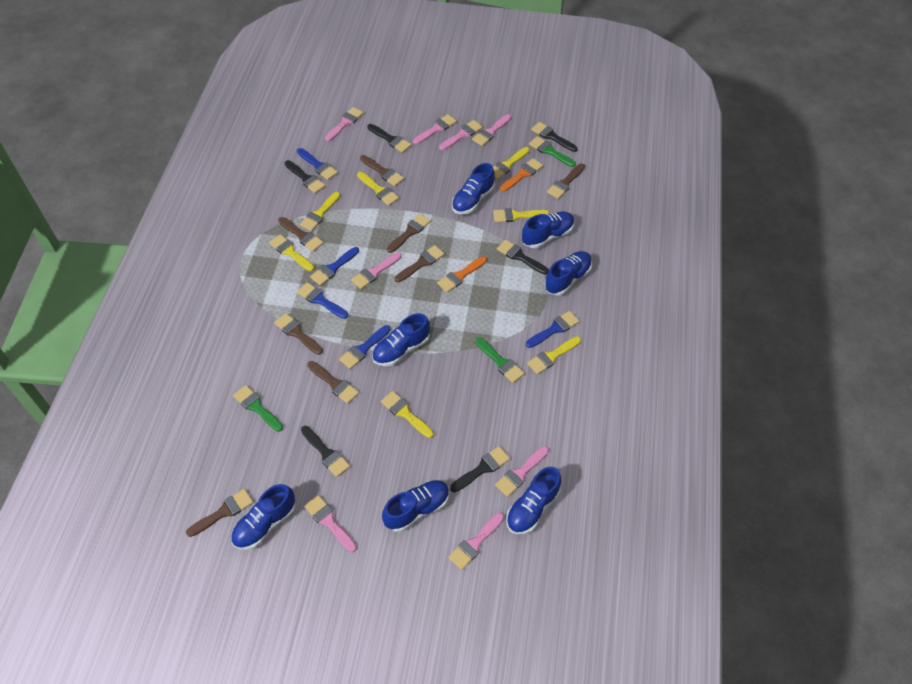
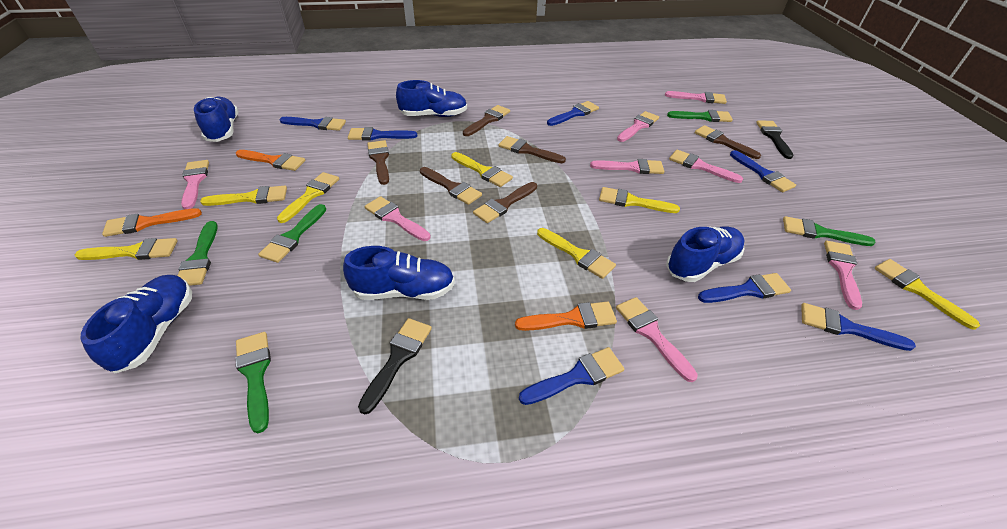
black brush: [285,160,326,193] [301,426,350,477] [368,124,411,153] [450,446,510,492] [497,239,549,274] [531,122,578,152] = 6 -> [358,318,432,415] [756,120,794,159] = 2
blue brush: [297,148,338,180] [297,282,348,319] [310,247,359,286] [339,325,390,369] [526,311,579,348] = 5 -> [279,117,346,131] [348,127,417,141] [519,347,624,405] [547,101,599,126] [698,273,791,303] [730,150,796,192] [801,303,916,351] = 7
blue shoe: [231,484,296,550] [372,313,430,366] [382,480,450,532] [452,163,495,214] [506,467,561,534] [522,212,575,248] [544,251,592,296] = 7 -> [81,275,192,373] [194,97,239,142] [343,246,455,300] [396,80,467,117] [666,227,745,282] = 5
brown brush: [186,489,253,537] [274,313,323,355] [278,217,324,251] [307,361,359,404] [360,155,404,186] [387,214,431,253] [395,245,445,282] [547,163,585,199] = 8 -> [367,140,389,185] [420,167,482,205] [463,105,510,136] [473,182,537,223] [498,136,566,163] [695,125,761,159] = 6
green brush: [233,385,283,432] [475,337,525,383] [529,136,576,167] = 3 -> [177,221,218,286] [235,332,271,433] [258,204,326,263] [667,110,733,122] [783,216,876,246] = 5
orange brush: [437,256,487,292] [500,158,543,192] = 2 -> [102,208,202,237] [236,150,305,171] [515,302,617,331] = 3

